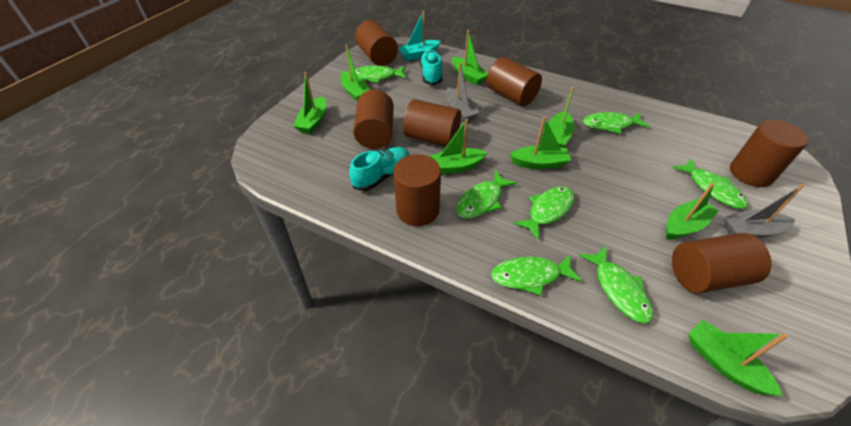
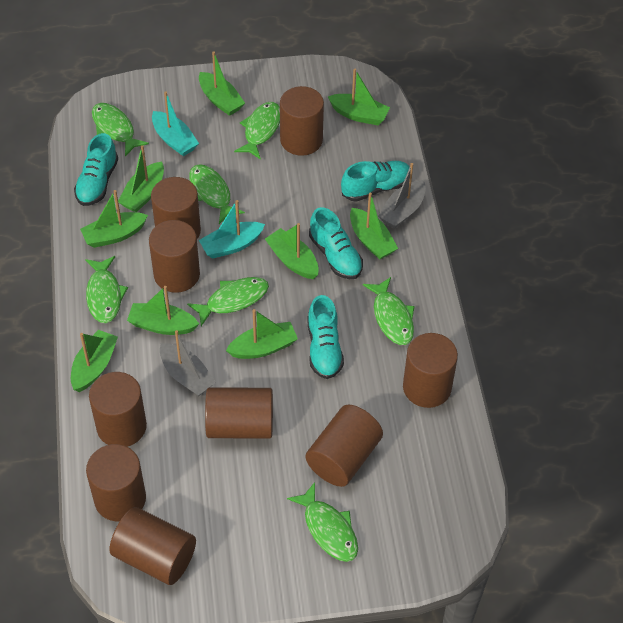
brown cylinder: [353,90,394,149] [355,20,398,66] [393,154,441,226] [403,99,461,146] [486,57,542,106] [672,233,772,294] [730,120,809,187] = 7 -> [86,444,146,521] [89,372,147,447] [109,507,196,585] [149,220,200,293] [151,177,201,239] [205,387,273,439] [280,86,324,156] [306,405,383,487] [403,333,458,408] = 9
green boat: [293,72,326,134] [341,45,369,101] [429,119,488,174] [452,30,488,85] [509,117,571,169] [548,87,575,148] [666,182,719,239] [689,319,788,396] = 8 -> [71,330,118,392] [80,190,148,248] [118,145,164,212] [127,286,199,335] [199,51,245,116] [226,309,298,359] [265,223,319,279] [328,69,390,125] [350,193,398,260] = 9
turquoise boat: [398,11,441,61] = 1 -> [152,91,199,156] [199,200,265,259] = 2
turquoise shoe: [350,147,410,191] [420,49,442,85] = 2 -> [74,133,118,206] [307,295,344,379] [309,207,363,279] [341,161,410,202] = 4

